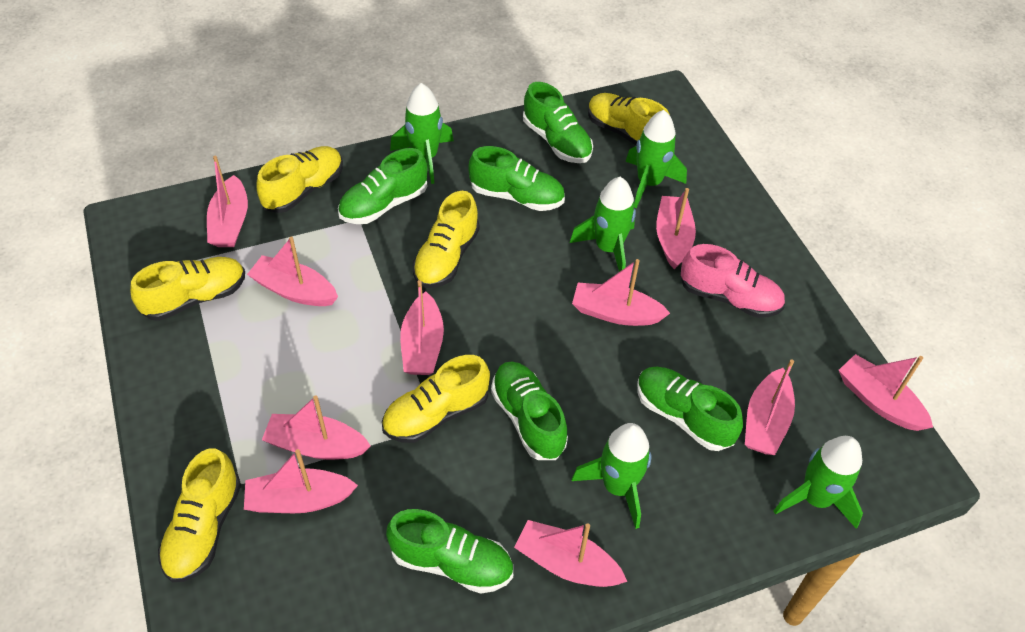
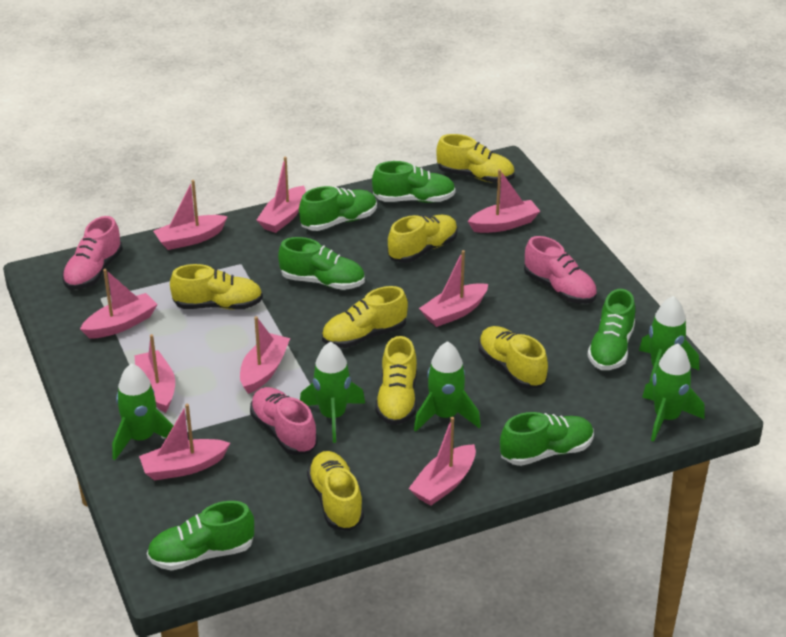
pink boat: [207,156,248,247] [244,449,358,513] [247,236,338,306] [262,395,371,460] [400,280,444,375] [514,520,627,587] [572,259,670,326] [656,188,696,269] [745,360,795,455] [839,354,933,431] = 10 -> [80,269,158,339] [134,334,175,413] [139,404,230,481] [153,180,228,250] [240,316,290,394] [257,157,306,233] [408,417,476,506] [419,250,488,327] [468,169,540,233] = 9
pink shoe: [680,244,785,318] = 1 -> [62,216,123,290] [250,387,318,455] [524,236,597,304] = 3
yellow shoe: [130,257,245,321] [158,448,241,582] [256,146,343,213] [382,355,490,443] [413,191,480,288] [588,93,670,146] = 6 -> [170,264,263,309] [307,451,364,531] [322,286,408,348] [375,336,417,425] [388,215,458,263] [436,134,515,183] [479,326,548,389] = 7

